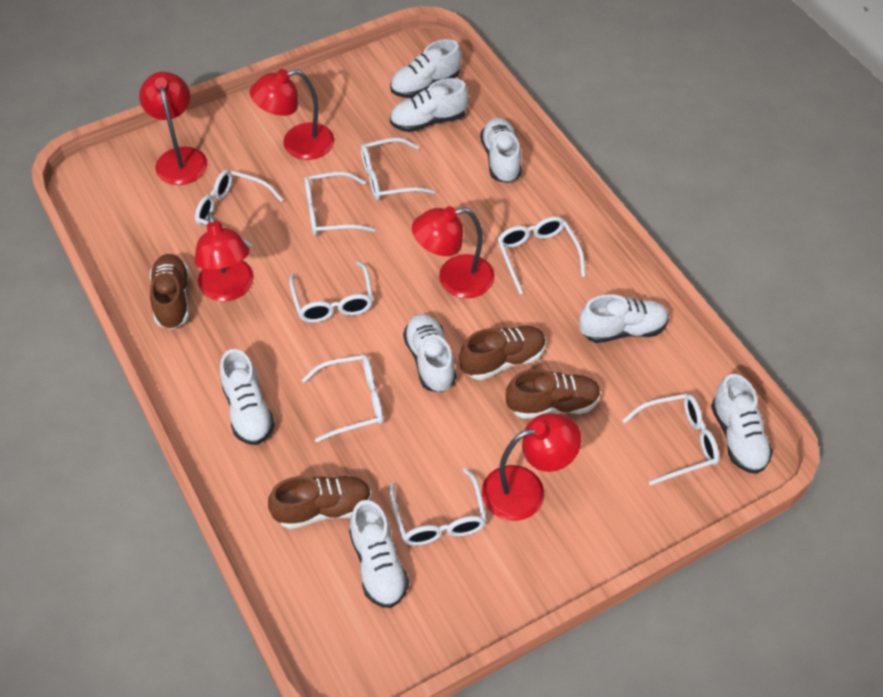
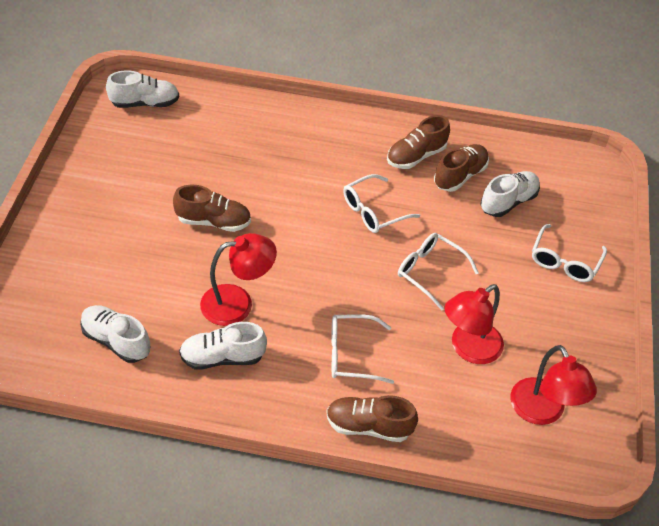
red lamp: [139,72,207,185] [194,212,254,301] [250,69,334,160] [412,206,495,298] [482,413,581,521] = 5 -> [200,233,277,326] [444,284,504,364] [510,345,597,425] = 3
white glasses: [195,170,283,247] [289,261,373,323] [302,355,383,443] [304,172,375,235] [361,138,435,200] [390,468,487,546] [497,216,586,294] [622,394,719,486] = 8 -> [331,314,394,384] [343,174,420,233] [398,233,479,310] [532,224,607,282] = 4
white shoe: [220,349,275,445] [349,500,409,608] [390,39,462,98] [390,78,469,132] [403,314,456,392] [480,118,522,183] [579,294,669,343] [711,374,773,474] = 8 -> [80,305,151,363] [106,70,179,108] [179,322,267,370] [480,171,540,217] = 4

